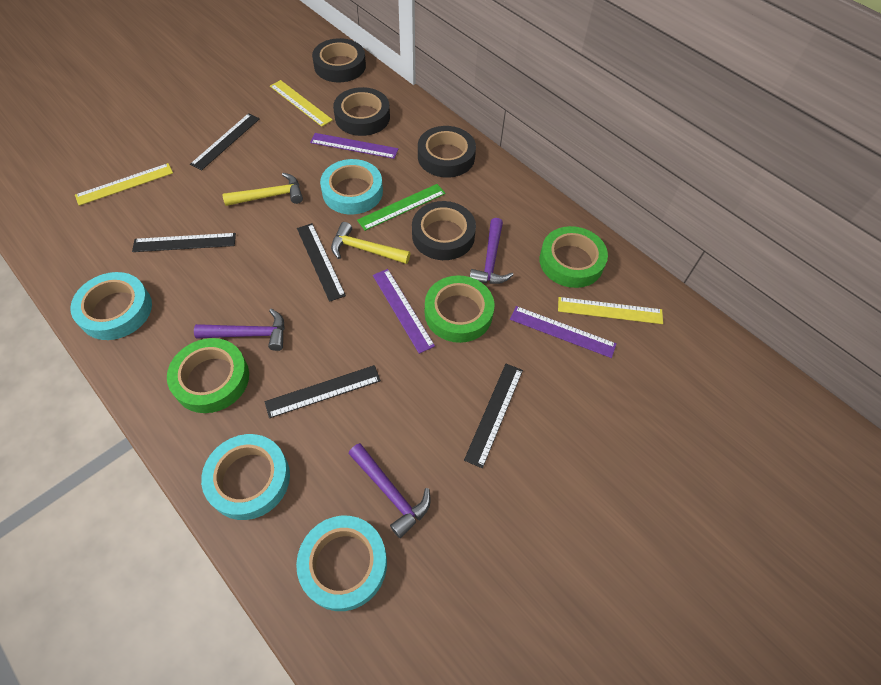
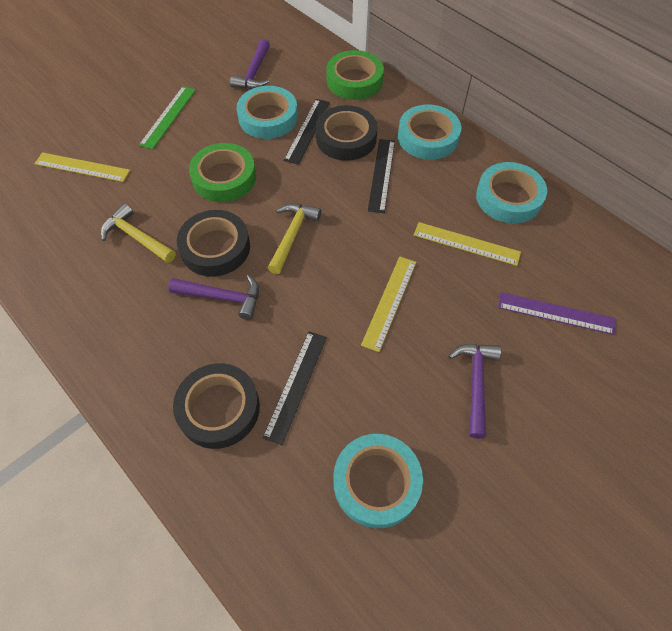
black ruler: [132,233,236,252] [190,113,260,170] [265,365,381,418] [297,223,346,302] [464,364,523,468] = 5 -> [263,331,327,445] [284,99,330,165] [368,139,395,213] = 3
black tape: [312,38,366,82] [333,87,390,136] [412,201,476,260] [418,126,476,178] = 4 -> [173,363,260,449] [177,210,250,277] [316,105,378,161] = 3
green tape: [167,338,249,413] [425,275,494,343] [540,226,608,288] = 3 -> [189,143,256,202] [326,50,384,100] = 2
purple ruler: [310,133,398,159] [373,269,435,354] [510,306,617,358] = 3 -> [498,292,615,335] = 1

